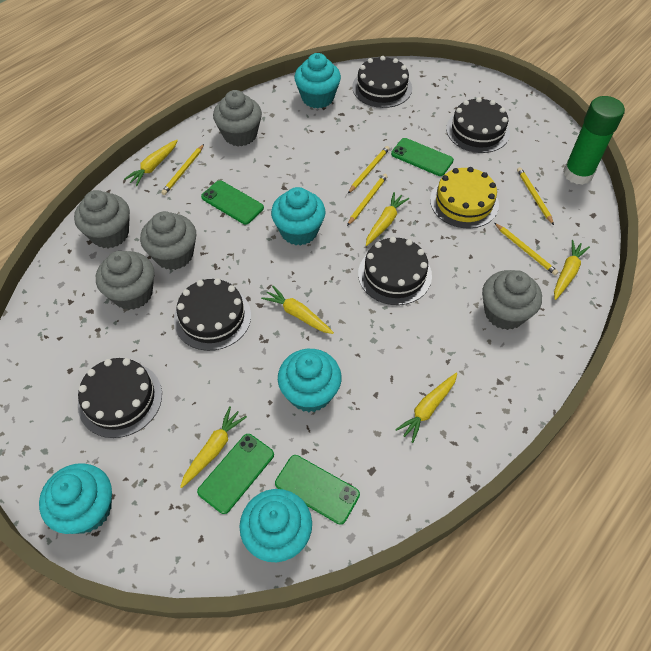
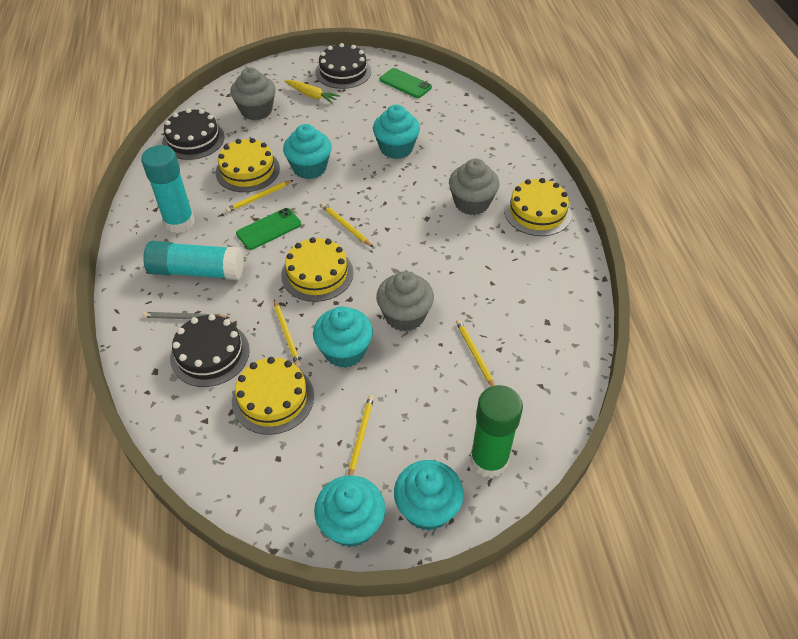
black cake: [78,358,162,438] [174,278,251,351] [352,56,412,108] [358,237,432,305] [446,97,510,153] = 5 -> [162,108,225,160] [170,314,250,387] [315,43,371,89] = 3
green phone: [197,434,274,514] [201,180,264,225] [275,455,360,525] [391,138,454,176] = 4 -> [236,208,301,250] [380,68,432,98] = 2
grey cupcake: [74,190,130,248] [96,251,154,310] [140,211,196,270] [213,90,262,146] [482,270,542,330] = 5 -> [230,67,276,120] [376,271,434,332] [449,159,499,215] = 3
grey pencil: none = 0 -> [142,312,230,319] = 1
turquoise glue stick: none = 0 -> [141,145,195,233] [143,241,244,280] = 2
yellow cake: [430,167,499,228] = 1 -> [216,138,280,192] [232,357,314,435] [281,237,354,302] [504,178,572,236] = 4
yellow carrot: [124,140,178,186] [180,406,247,488] [261,286,334,334] [366,192,409,246] [395,373,457,443] [554,240,590,300] = 6 -> [284,80,340,104] = 1

